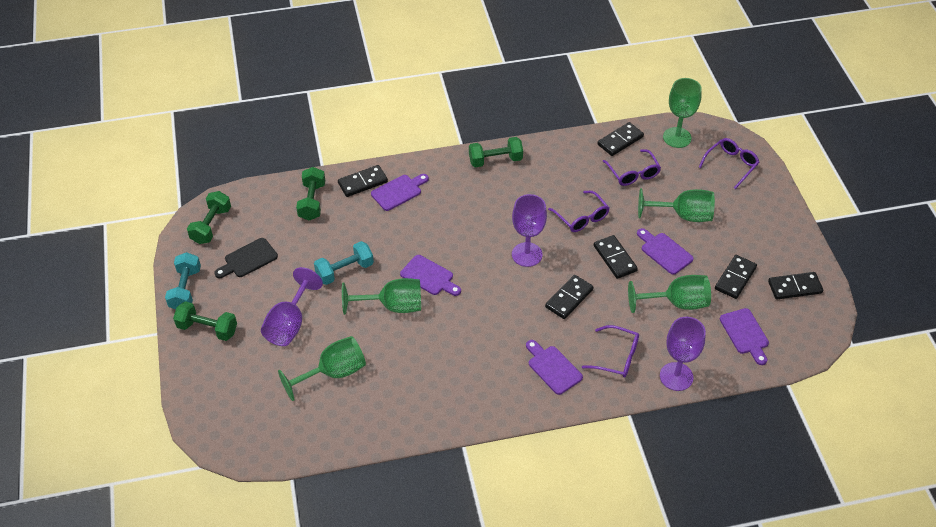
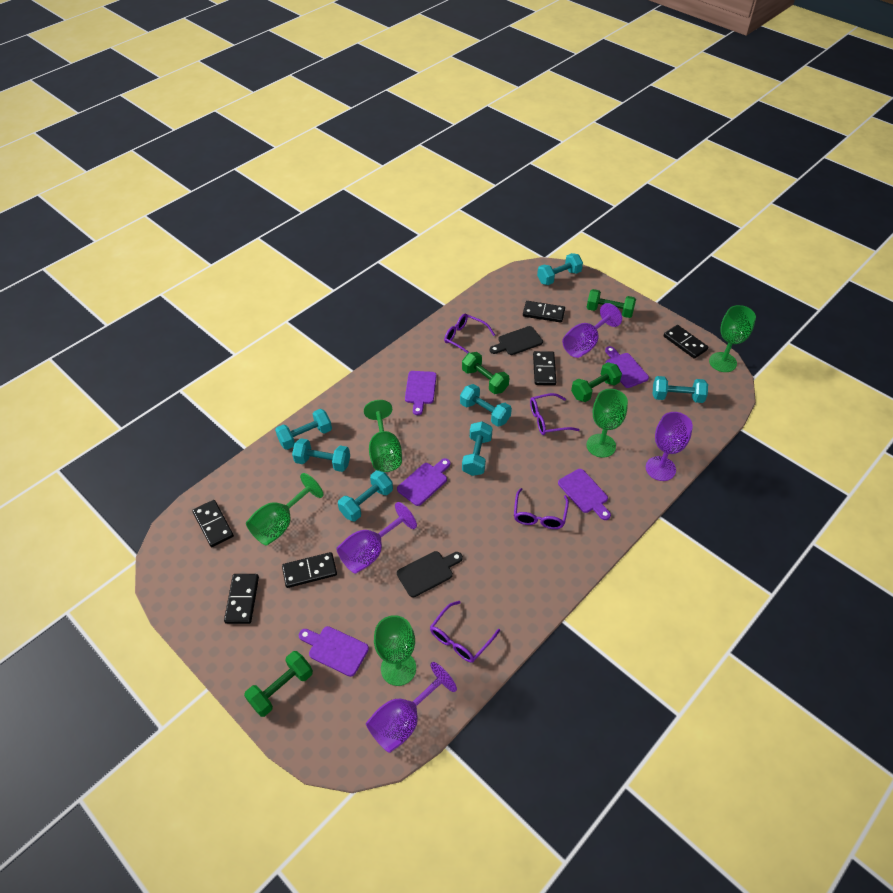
black cutting board: [214,238,278,278] = 1 -> [397,551,463,597] [490,326,543,355] = 2
purple goblet: [261,267,323,346] [512,194,547,267] [660,317,706,391] = 3 -> [336,502,417,574] [366,662,457,753] [562,303,622,358] [646,412,693,481] = 4
turquoise dumbbell: [165,252,201,309] [314,241,374,285] = 2 -> [275,409,332,450] [292,438,350,472] [338,470,393,521] [460,384,512,427] [462,421,493,476] [537,253,583,285] [653,376,708,403] = 7

